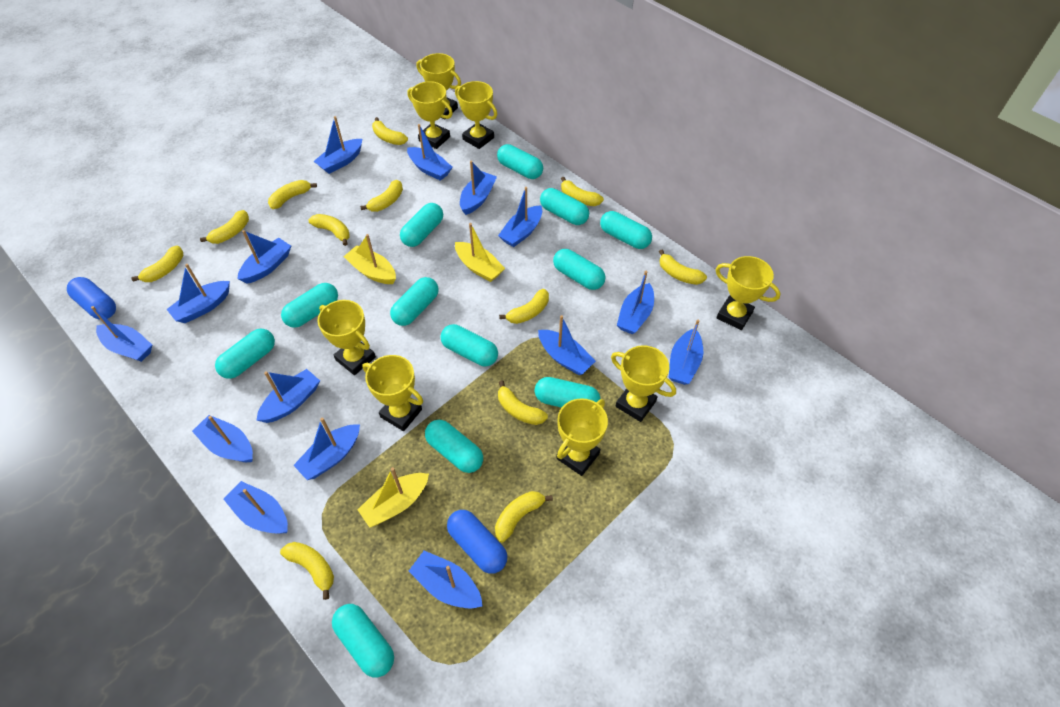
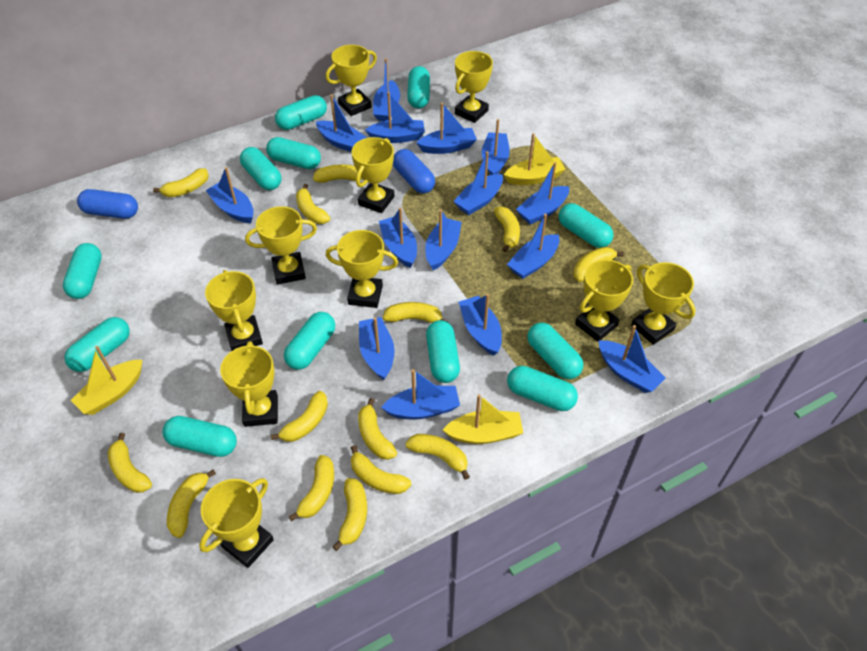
yellow banana: [132,246,183,282] [200,210,249,244] [268,180,317,209] [280,542,334,600] [308,214,350,246] [360,180,403,212] [372,117,408,145] [495,491,553,542] [498,380,548,425] [499,289,549,324] [561,177,604,206] [659,249,707,285] = 12 -> [108,433,152,493] [153,168,209,197] [167,469,216,538] [271,391,328,442] [289,455,334,521] [296,184,330,224] [313,164,362,183] [332,478,367,551] [351,445,411,494] [358,398,397,460] [383,302,447,323] [405,434,470,480] [494,206,520,252] [573,247,624,282] = 14
yellow trophy: [318,300,376,375] [362,355,423,431] [407,81,453,149] [417,53,461,120] [455,81,497,149] [557,398,608,476] [611,345,676,422] [715,256,781,330] = 8 -> [199,478,274,568] [205,270,263,351] [220,341,278,427] [245,206,317,284] [325,230,398,308] [326,45,377,116] [352,137,394,213] [455,51,493,123] [575,259,633,342] [631,262,696,345] = 10

